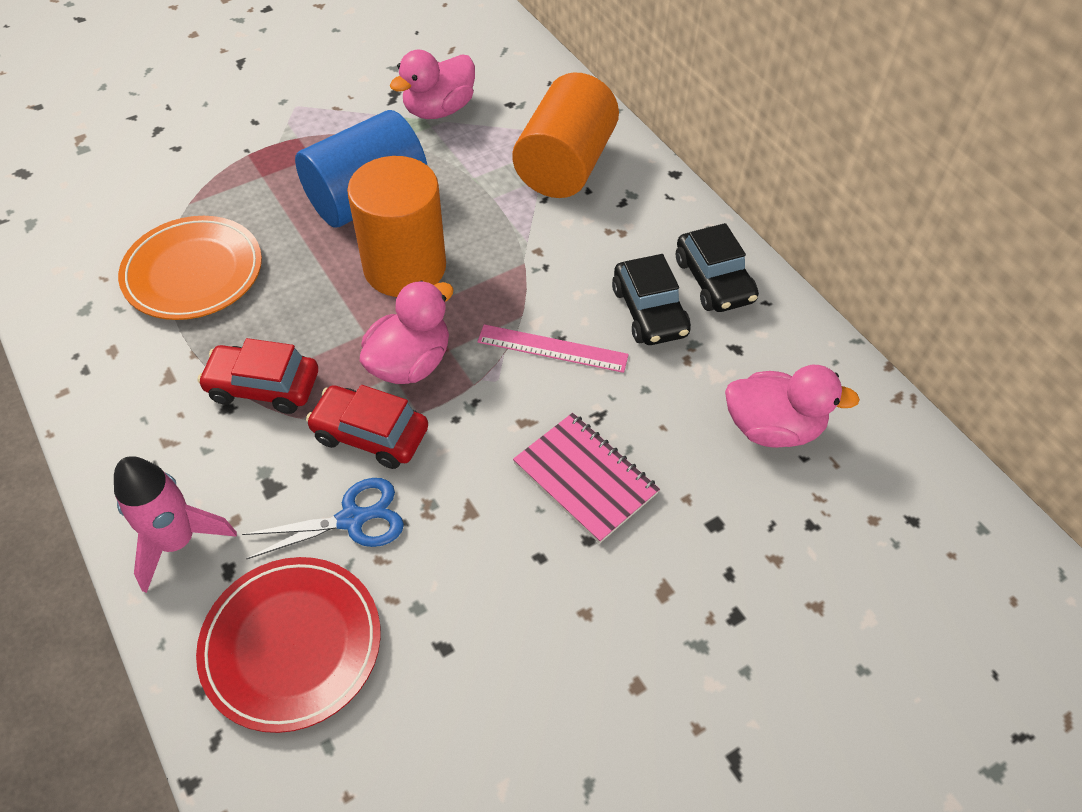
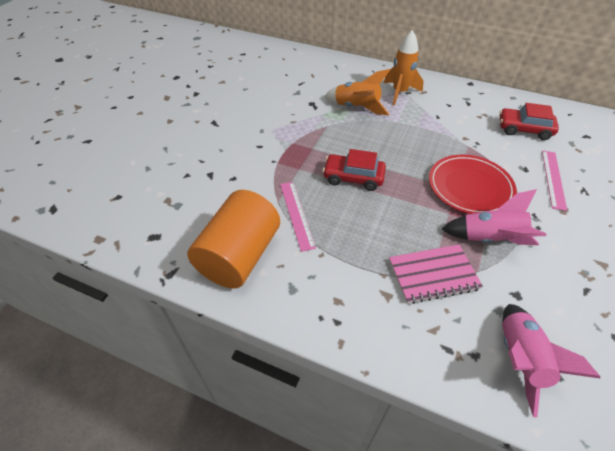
black car: [612,254,691,345] [676,223,759,312] = 2 -> none = 0
blue cylinder: [295,110,428,227] = 1 -> none = 0
blue scissors: [242,478,404,559] = 1 -> none = 0
orange cylinder: [347,156,446,297] [512,73,619,198] = 2 -> [187,190,280,289] = 1
orange plate: [118,216,262,320] = 1 -> none = 0
orange rocket: none = 0 -> [325,69,390,115] [384,30,424,105] = 2
pink duck: [360,281,454,384] [390,50,475,119] [725,365,860,448] = 3 -> none = 0
pink rocket: [114,456,237,593] = 1 -> [442,189,546,245] [502,304,601,417] = 2
pink ruler: [477,324,629,373] = 1 -> [280,182,316,252] [542,151,567,211] = 2

